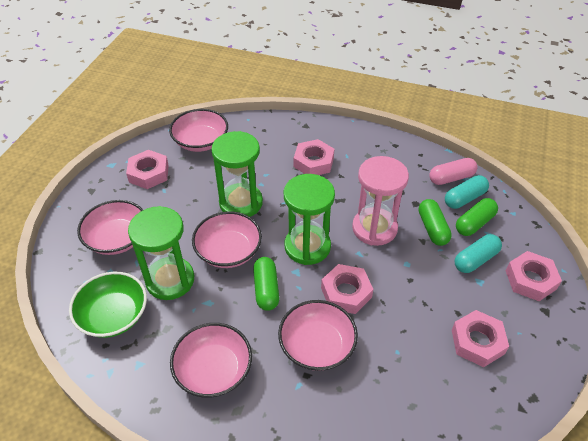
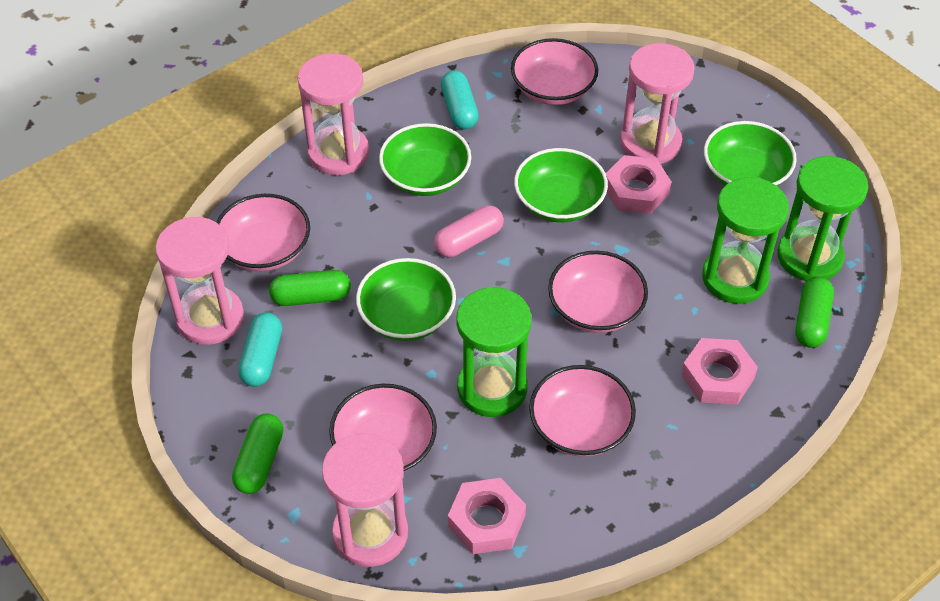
green bowl: [69,272,147,338] = 1 -> [356,258,456,341] [379,123,471,196] [514,148,608,222] [704,121,797,186] = 4
pink hourglass: [352,156,409,246] = 1 -> [155,217,244,345] [297,53,369,175] [322,433,408,567] [620,43,695,164] = 4
pink nut: [126,150,169,189] [294,139,334,175] [321,264,373,314] [452,310,509,367] [506,251,562,301] = 5 -> [448,478,526,554] [606,155,671,214] [681,338,758,405] = 3

